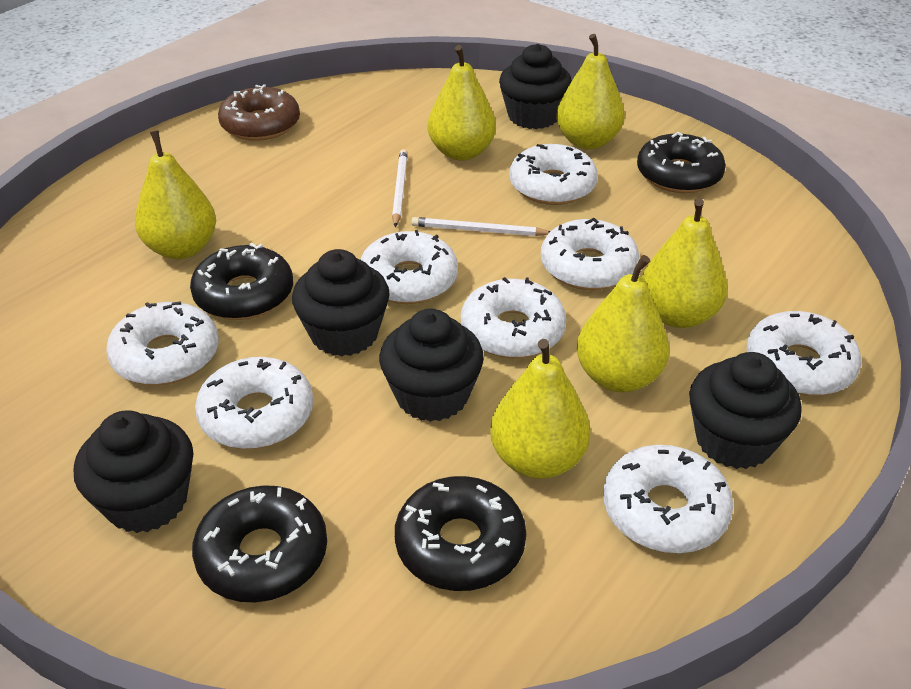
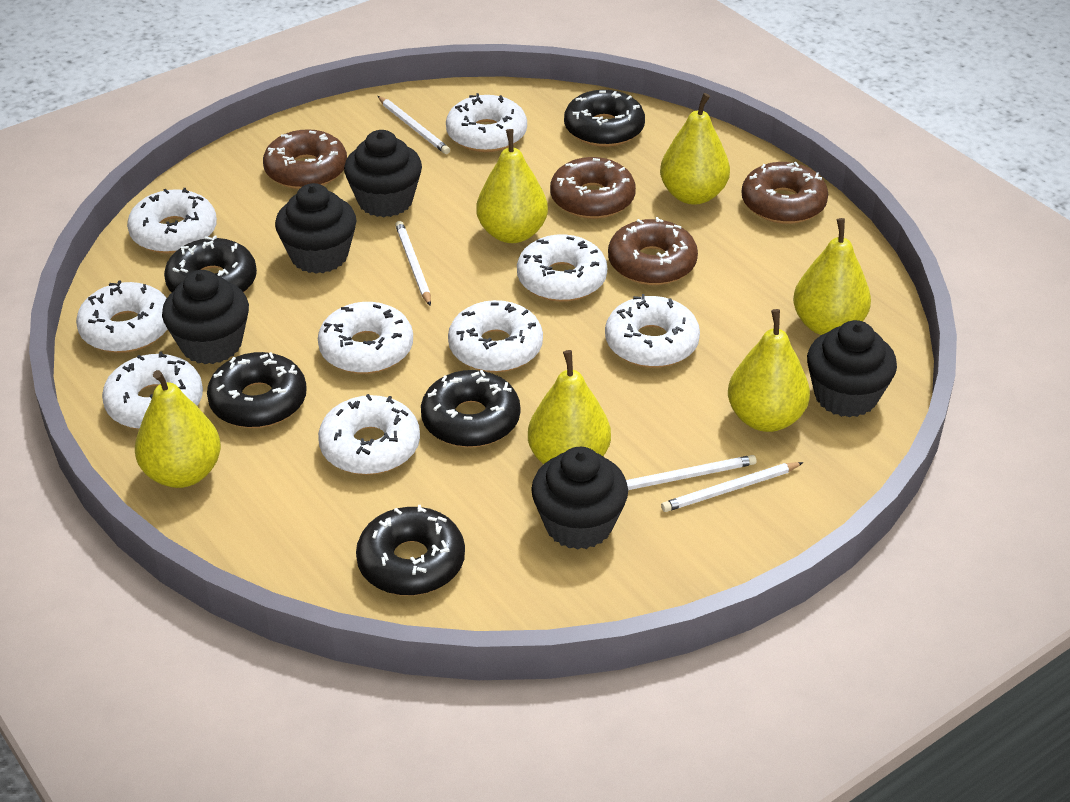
black donut: [190,243,293,320] [192,485,327,602] [395,476,526,591] [637,132,726,193] = 4 -> [164,235,257,293] [207,352,307,428] [356,505,465,596] [421,370,520,447] [564,90,645,147] = 5
brown donut: [218,84,300,141] = 1 -> [263,129,347,189] [550,157,636,219] [608,217,698,285] [742,162,828,224] = 4
white donut: [106,301,219,385] [195,357,313,449] [360,230,458,304] [461,277,566,358] [509,144,598,205] [541,218,639,290] [603,445,733,553] [747,311,862,396] = 8 -> [76,280,167,353] [102,351,203,429] [127,188,217,254] [318,302,413,374] [318,394,420,475] [446,93,527,152] [448,300,543,373] [517,234,607,302] [605,294,700,368] = 9
white pencil: [392,149,408,227] [411,217,550,236] = 2 -> [378,96,450,154] [395,221,431,306] [626,455,757,490] [661,462,804,512] = 4

